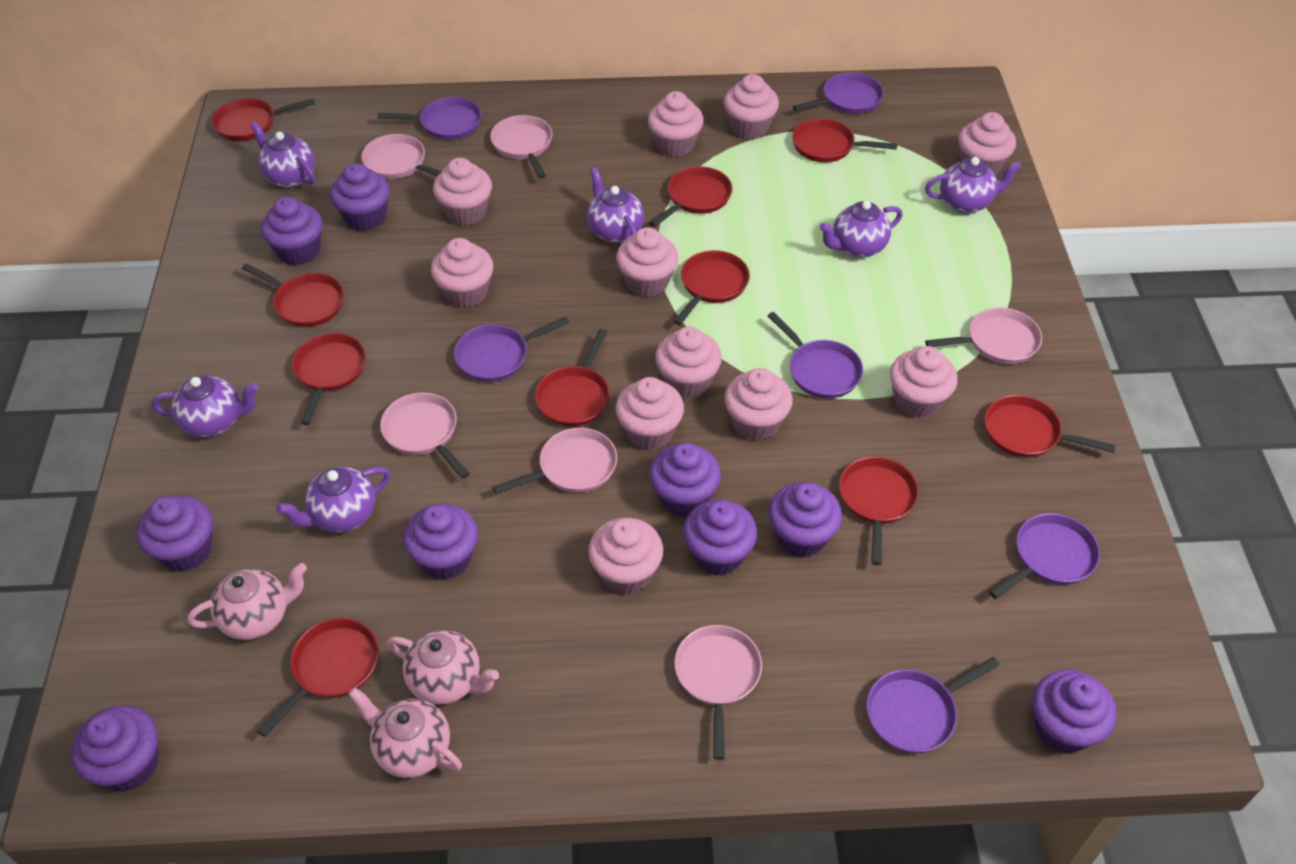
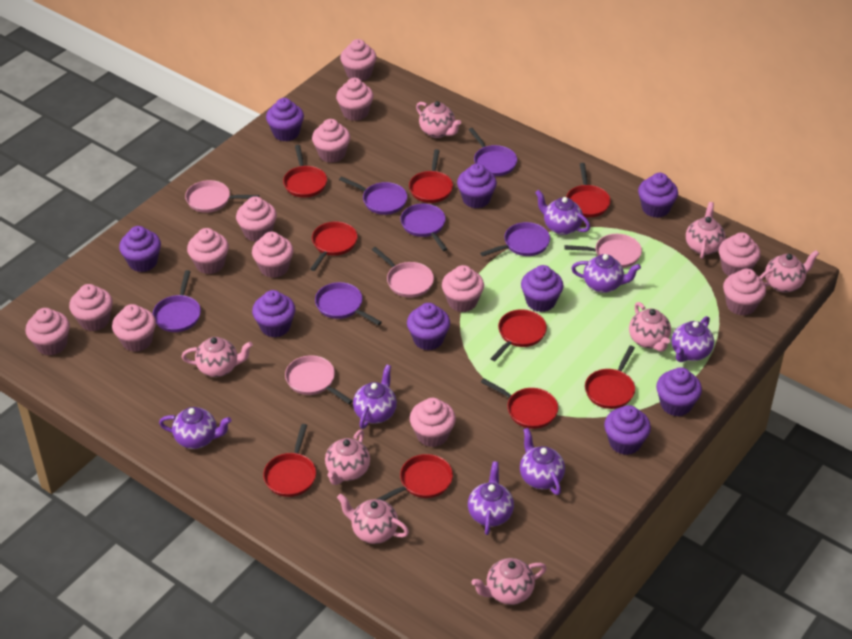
pink cupcake: [431,238,493,308] [433,158,492,225] [589,518,663,594] [616,227,678,297] [616,377,684,450] [648,91,704,157] [655,327,722,399] [724,74,779,139] [724,368,793,441] [890,346,958,418] [958,112,1016,175] = 11 -> [25,308,70,355] [69,284,113,331] [112,304,156,352] [187,228,229,274] [236,196,277,242] [252,232,293,278] [312,119,350,163] [336,78,374,121] [340,39,377,81] [410,398,456,447] [442,265,484,312] [719,232,761,276] [723,268,766,316] = 13
pink pan: [361,134,441,179] [380,392,470,479] [490,115,553,179] [493,428,617,494] [674,625,762,760] [925,307,1042,364] = 6 -> [185,180,259,213] [285,355,353,404] [372,247,434,298] [564,234,642,268] = 4
pink teapot: [187,563,307,640] [348,687,462,778] [387,630,499,705] = 3 -> [182,337,253,377] [325,430,370,485] [337,494,409,544] [416,101,461,138] [471,558,547,605] [629,302,671,352] [686,202,725,259] [759,250,819,293] = 8
purple teapot: [151,375,258,437] [250,121,316,188] [276,467,391,533] [587,167,644,243] [819,201,903,258] [925,157,1022,213] = 6 -> [159,407,231,449] [353,364,397,429] [468,461,514,535] [520,428,565,495] [535,190,590,235] [571,254,641,293] [672,316,714,362] = 7
red pan: [211,98,315,141] [242,263,344,327] [257,618,379,737] [292,333,366,425] [535,329,610,427] [649,166,732,227] [673,250,750,325] [792,118,897,162] [839,456,919,565] [985,395,1116,458] = 10 -> [263,424,316,497] [283,145,327,198] [310,221,358,271] [377,454,453,501] [409,149,453,203] [481,378,558,429] [490,309,547,361] [566,163,611,217] [585,346,635,409] = 9

